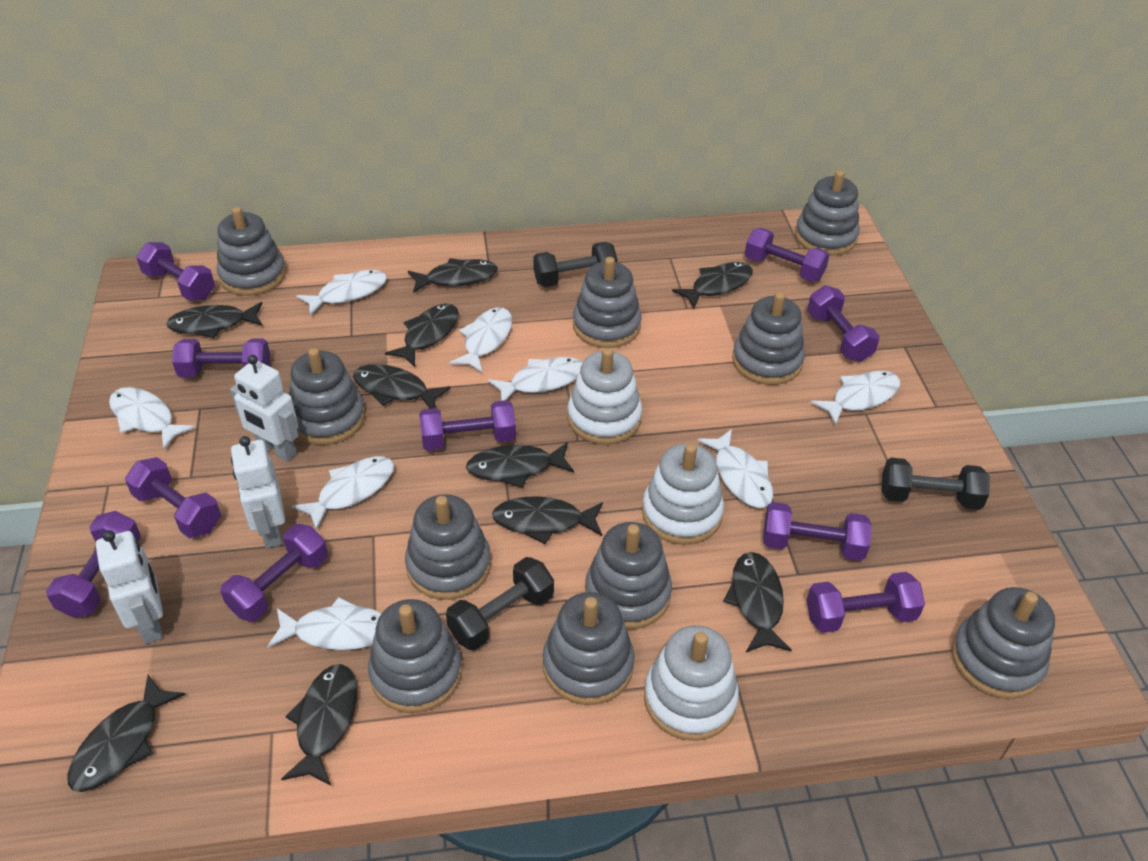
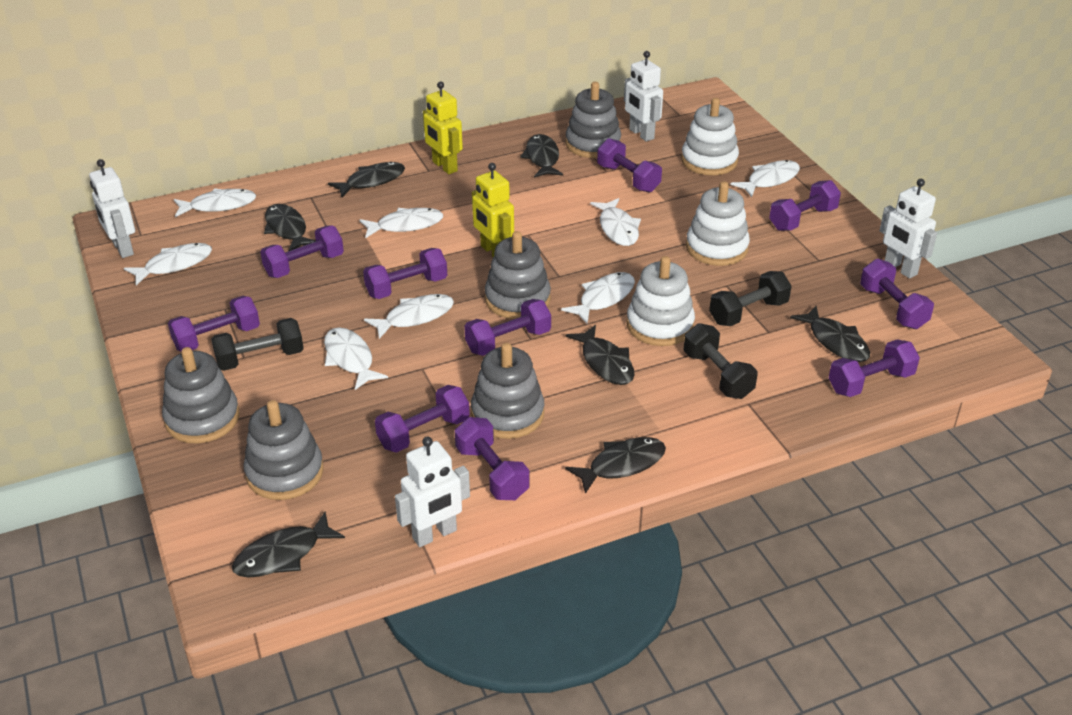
black fish: [67,675,186,792] [166,302,263,338] [281,664,357,786] [353,364,451,409] [385,303,459,367] [408,258,498,293] [466,442,574,488] [492,496,603,544] [672,262,753,308] [723,552,792,652] = 10 -> [232,511,345,578] [264,204,315,251] [328,162,405,197] [520,134,563,178] [565,325,635,385] [565,437,666,494] [790,306,870,362] = 7
grey stacking toy: [217,207,286,296] [289,348,365,445] [368,599,462,713] [405,494,491,600] [543,592,635,705] [573,257,641,348] [585,522,672,629] [732,292,805,385] [795,170,860,256] [951,587,1055,699] = 10 -> [162,347,240,443] [243,400,324,500] [471,343,544,439] [485,231,551,319] [565,82,621,158] = 5
white robot: [96,530,163,644] [230,355,298,462] [231,436,285,548] = 3 -> [89,159,135,258] [395,436,470,547] [624,51,663,142] [879,179,937,278] = 4
yellow robot: none = 0 -> [423,81,463,174] [472,163,514,257] = 2

